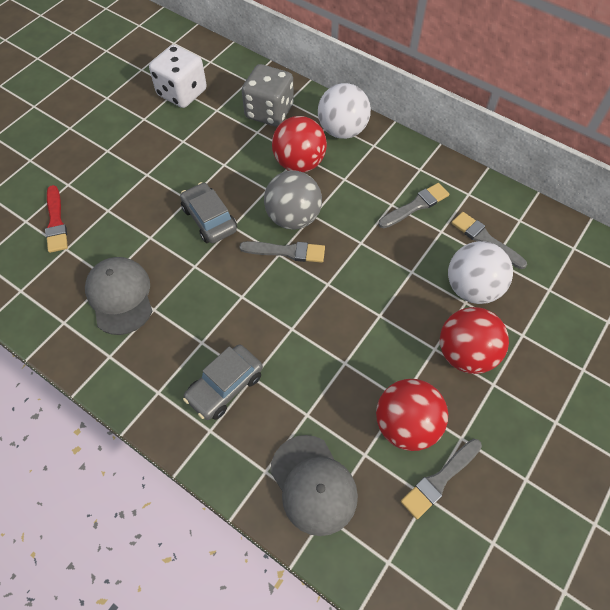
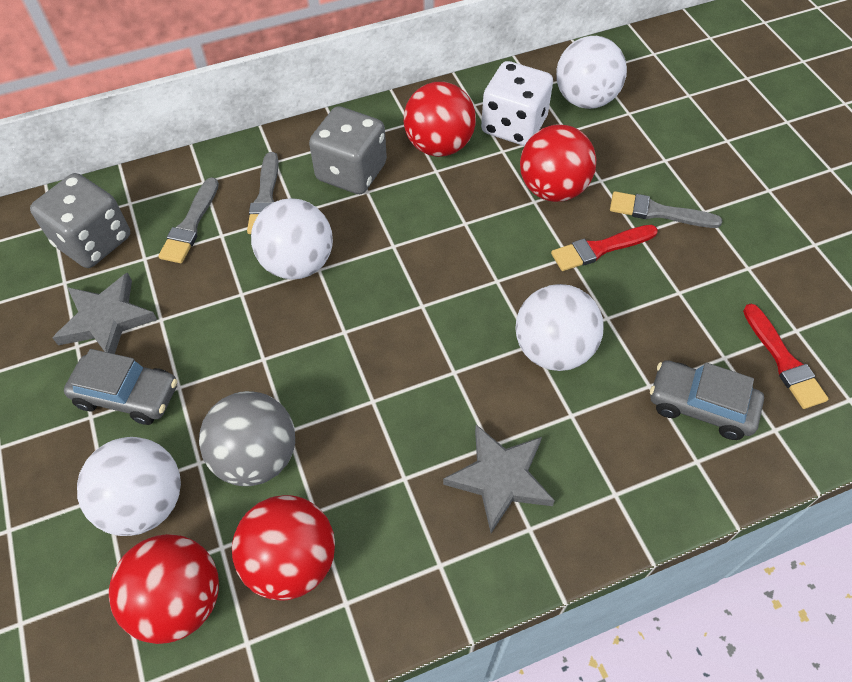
grey brush: [240,241,325,263] [379,183,449,228] [401,439,482,519] [451,212,527,269] = 4 -> [158,177,219,263] [247,152,279,234] [610,191,722,228] = 3
grey cap: [85,257,153,335] [270,435,358,536] = 2 -> none = 0
grey dice: [242,64,294,127] = 1 -> [30,173,130,268] [309,106,387,194] = 2
grey star: none = 0 -> [52,272,157,354] [443,425,555,533] = 2
red ball: [272,116,327,172] [376,379,448,451] [440,307,509,374] = 3 -> [109,534,219,644] [232,495,335,600] [404,82,476,157] [520,124,596,202] = 4
red brush: [45,185,68,253] = 1 -> [551,225,658,271] [743,304,828,409] = 2
white ball: [318,83,371,139] [448,241,513,304] = 2 -> [77,437,181,536] [251,198,333,280] [515,284,604,371] [556,36,627,109] = 4

